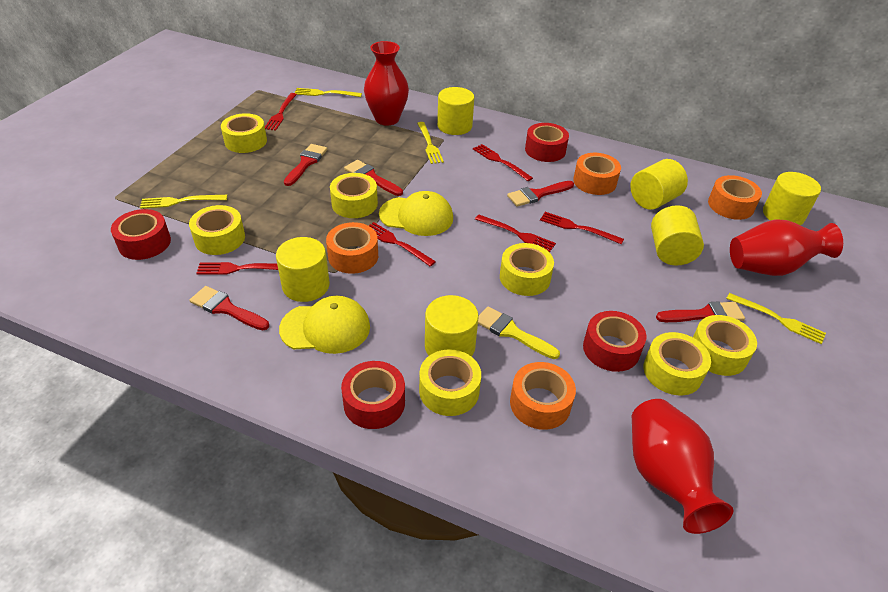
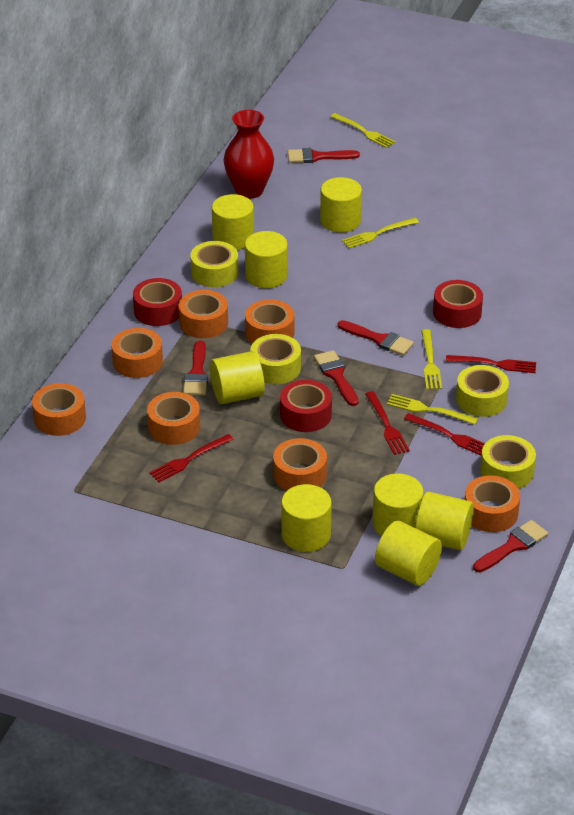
orange tape: [326,222,378,274] [510,362,576,430] [573,153,621,195] [708,175,762,220] = 4 -> [32,383,86,436] [111,328,163,378] [147,392,200,445] [179,290,228,338] [245,299,294,344] [273,438,327,491] [464,475,520,532] = 7
red fork: [196,262,278,275] [265,93,297,131] [369,222,436,267] [473,144,533,181] [475,215,556,252] [540,212,624,244] = 6 -> [149,434,234,482] [365,391,410,455] [404,413,485,456] [446,355,536,373] = 4
red tape: [111,209,171,260] [341,361,405,429] [525,123,569,162] [583,311,646,372] = 4 -> [133,278,182,326] [280,380,332,432] [433,280,483,328] = 3
red vase: [364,41,409,125] [632,399,733,534] [730,219,843,276] = 3 -> [224,110,274,199] = 1
yellow brush: [478,306,560,359] = 1 -> none = 0
yellow cap: [279,296,370,354] [379,191,453,236] = 2 -> none = 0
yellow cylinder: [276,237,330,302] [425,295,479,357] [437,87,474,135] [630,159,688,210] [651,205,704,266] [763,172,821,225] = 6 -> [210,351,265,404] [212,194,254,250] [245,231,288,288] [281,484,332,552] [320,177,362,232] [372,473,424,536] [375,521,442,586] [415,492,474,550] = 8
yellow tape: [189,205,245,255] [221,113,267,153] [330,173,378,218] [419,350,481,416] [500,243,554,296] [643,332,711,396] [693,315,757,376] = 7 -> [190,241,238,287] [250,334,301,384] [456,365,509,417] [480,435,536,489] = 4

